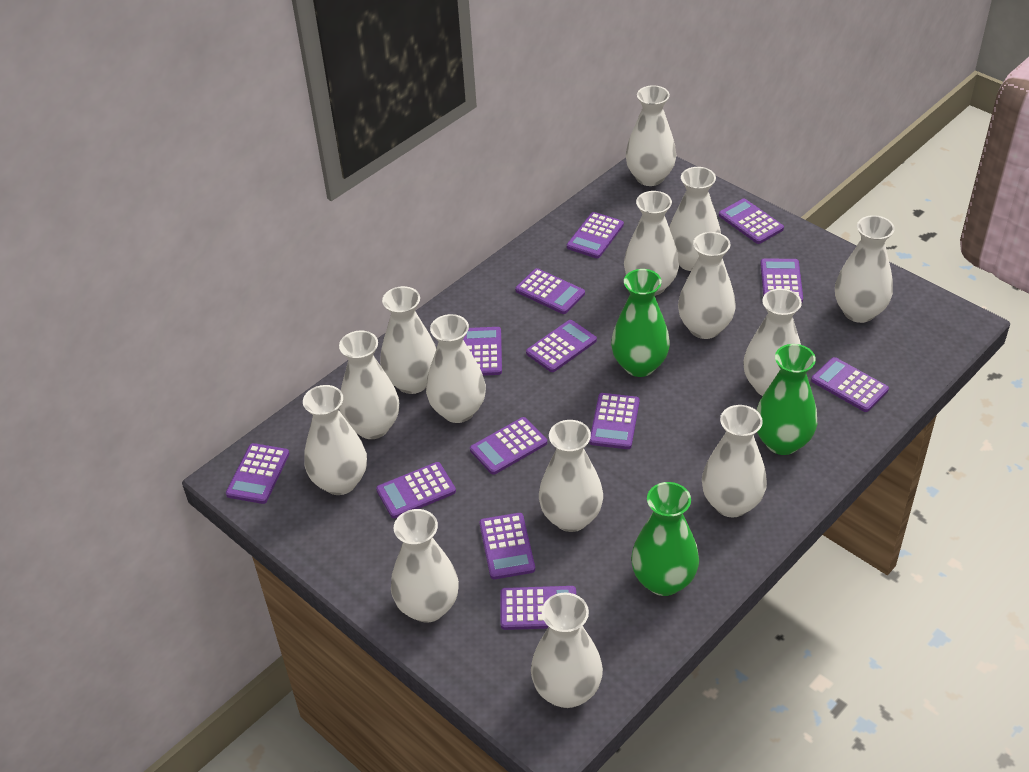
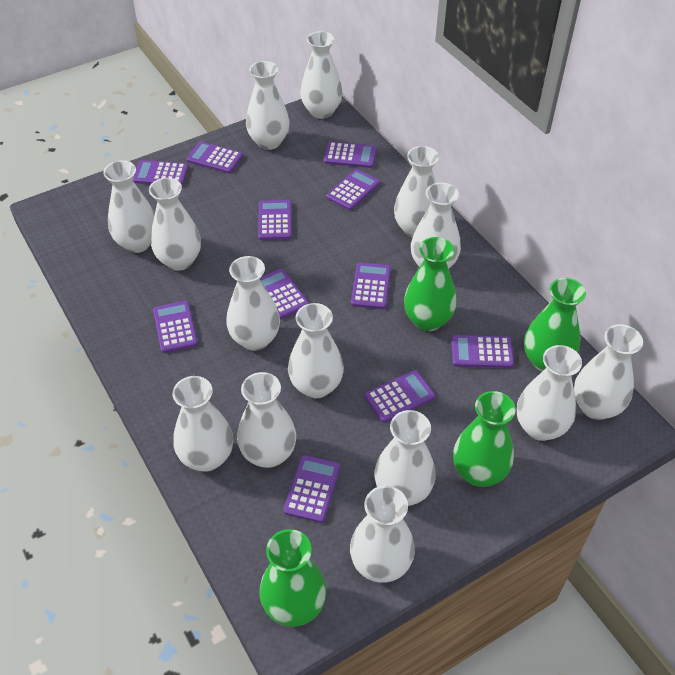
green vase: [611,269,670,377] [631,482,699,596] [756,344,817,455] = 3 -> [260,529,326,627] [404,237,457,331] [453,391,516,487] [524,278,586,371] = 4
purple calculator: [226,443,289,504] [376,462,456,519] [463,327,502,376] [470,417,547,475] [479,513,535,579] [500,586,576,630] [515,268,585,314] [526,320,597,372] [567,212,624,258] [589,393,640,449] [719,199,784,244] [760,258,803,302] [811,357,889,412] = 13 -> [133,160,188,185] [153,301,198,353] [186,141,243,173] [258,200,292,240] [260,269,309,319] [284,455,340,523] [324,142,376,168] [326,169,380,210] [351,262,391,309] [364,370,435,423] [451,335,514,368] = 11

